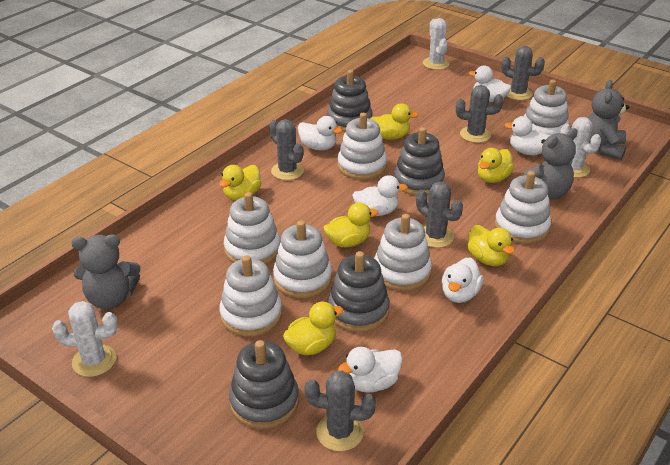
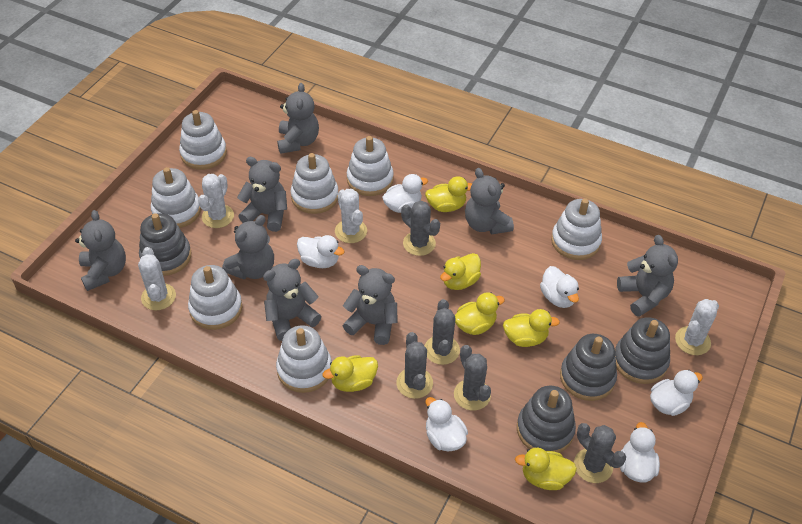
grey teddy bear: [71,234,140,309] [523,128,578,200] [588,80,629,160] = 3 -> [75,210,126,291] [222,215,274,279] [237,157,287,232] [263,259,322,341] [277,83,319,154] [343,265,398,345] [465,168,514,235] [617,235,678,317] = 8
white cactus: [52,301,118,377] [423,18,450,70] [560,117,601,178] = 3 -> [138,247,176,310] [198,174,234,228] [335,189,367,243] [675,299,719,355] = 4

